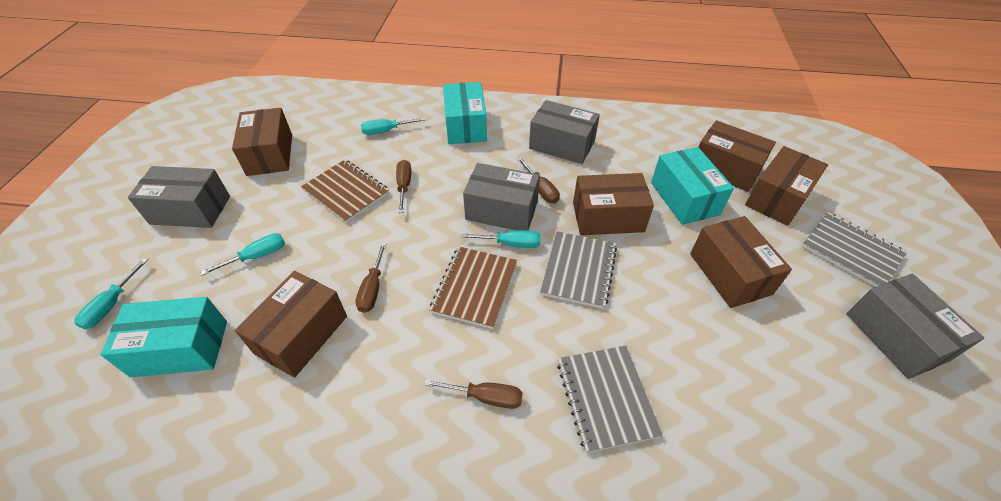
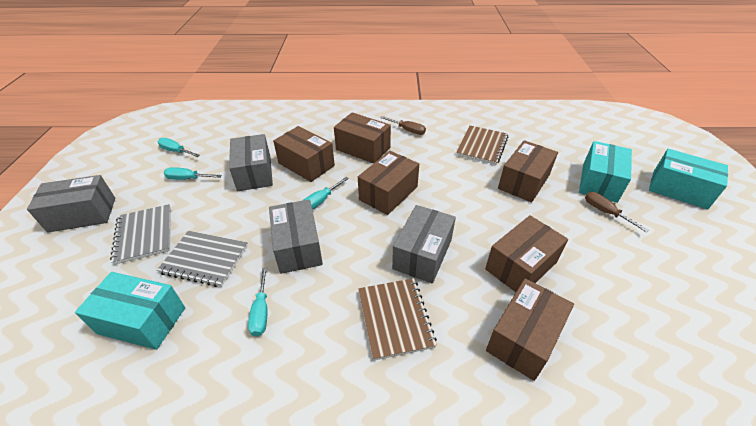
brown screwdriver: [355,243,387,313] [396,160,411,213] [424,379,523,409] [517,157,560,203] = 4 -> [381,116,426,135] [585,192,649,232] = 2
grey notebook: [540,231,617,309] [557,346,663,453] [802,212,907,287] = 3 -> [110,204,171,265] [157,231,248,287] = 2

